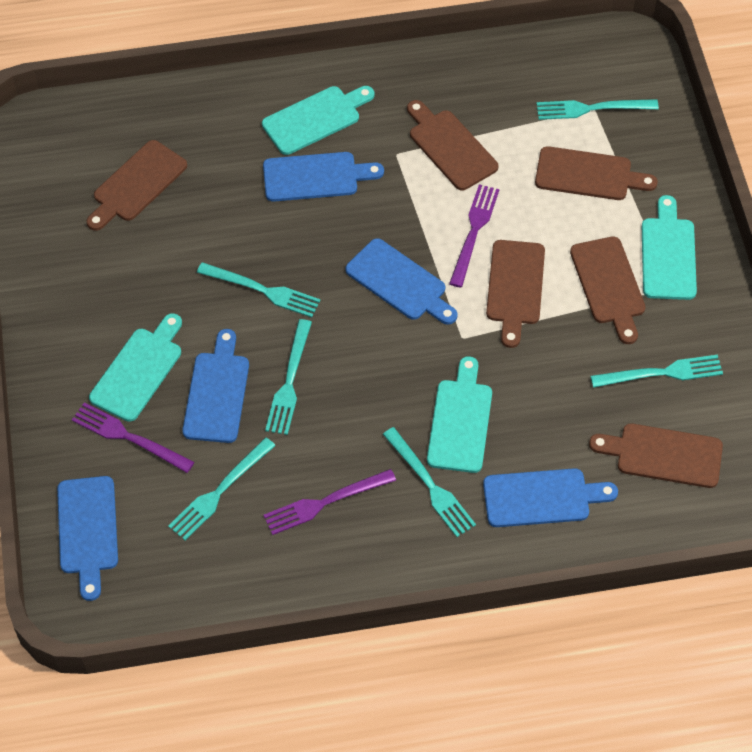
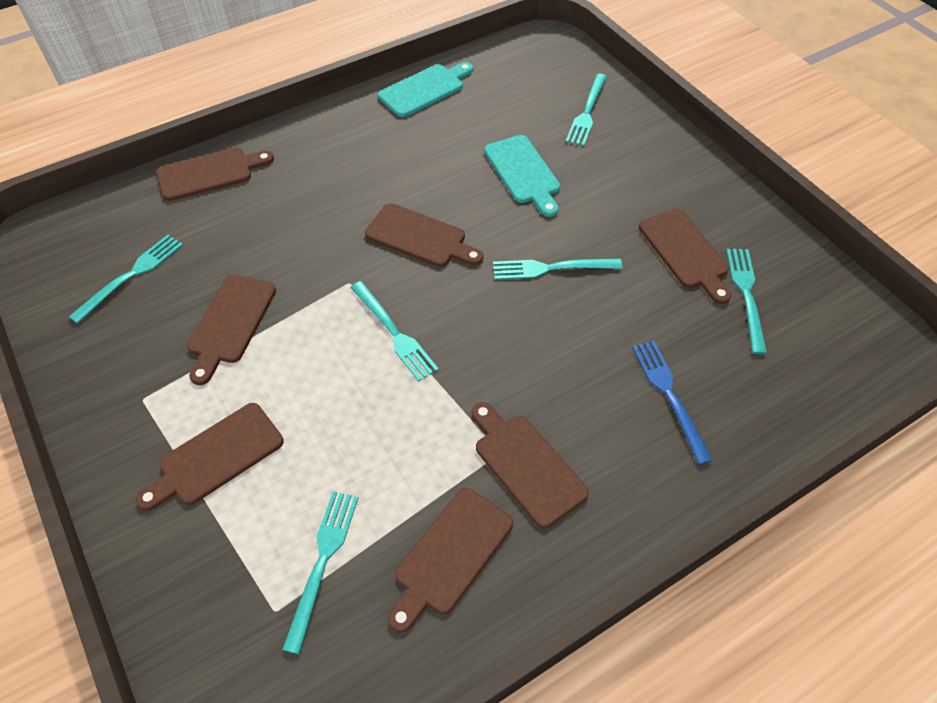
blue cutting board: [57,476,118,601] [182,329,249,443] [263,152,384,202] [345,238,458,325] [483,468,618,527] = 5 -> none = 0
blue fork: none = 0 -> [632,341,713,465] = 1
brown cutting board: [86,140,187,231] [407,100,498,190] [486,240,545,348] [535,146,658,200] [570,237,646,344] [589,424,723,488] = 6 -> [136,403,284,511] [157,147,274,201] [187,275,276,385] [365,203,483,267] [388,488,513,633] [472,402,589,528] [639,209,731,304] = 7
purple fork: [72,403,194,473] [263,469,396,535] [449,184,499,288] = 3 -> none = 0
turquoise cutting board: [89,313,182,422] [262,86,374,155] [427,356,492,473] [642,195,697,300] = 4 -> [378,62,473,117] [484,135,560,217] = 2

